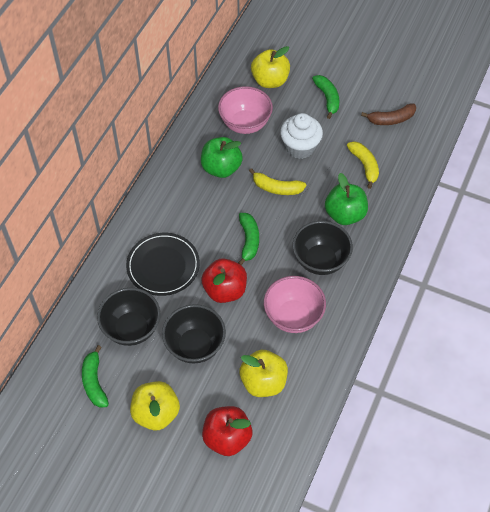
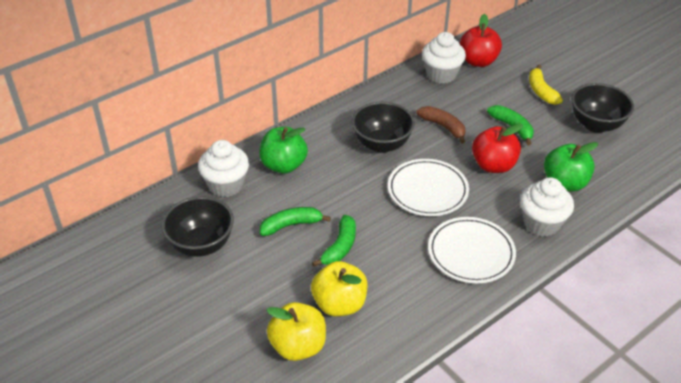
black plate: [126,233,200,296] = 1 -> none = 0
pink bowl: [218,86,273,134] [264,276,326,333] = 2 -> none = 0
white cupcake: [280,113,323,159] = 1 -> [198,140,249,197] [422,32,466,84] [520,177,574,236] = 3
white plate: none = 0 -> [388,159,469,216] [428,217,516,283] = 2
yellow apple: [130,381,180,430] [239,350,288,397] [251,46,290,88] = 3 -> [266,302,326,361] [311,261,367,316] = 2
yellow banana: [249,168,306,195] [347,141,379,189] = 2 -> [529,65,563,105] = 1

